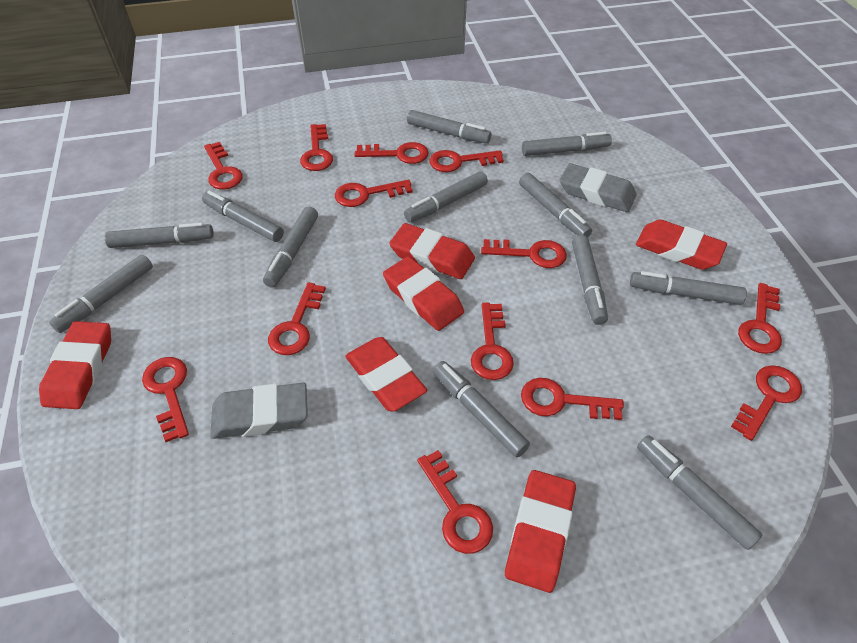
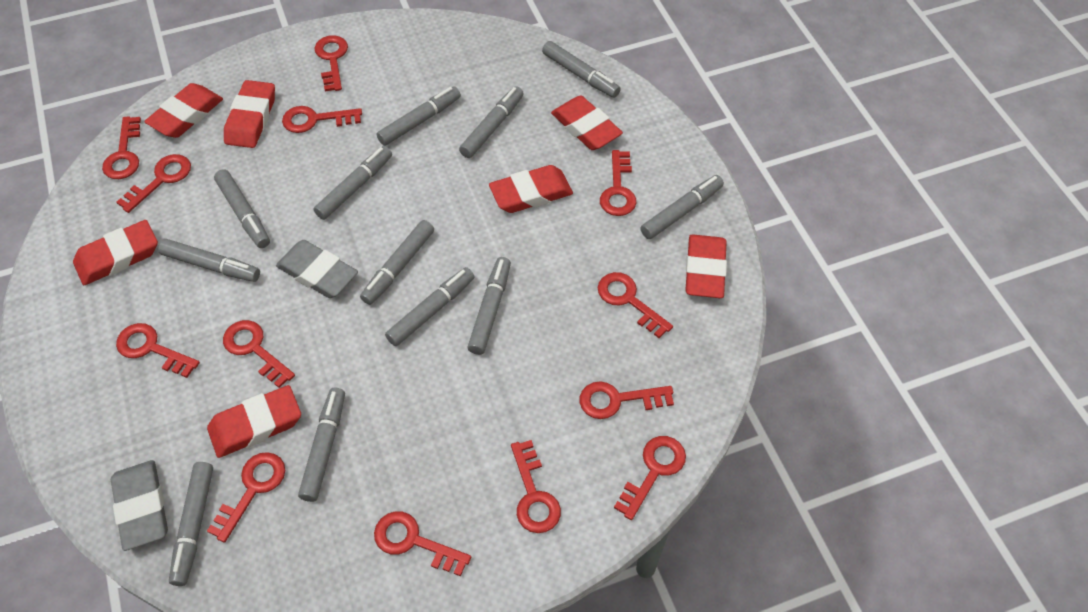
red eraser: [39,321,111,409] [345,337,427,412] [383,256,464,331] [389,223,475,279] [505,470,576,593] [636,219,727,270] = 6 -> [73,220,158,285] [144,83,223,138] [207,385,301,458] [224,80,275,148] [489,165,573,213] [551,96,623,150] [685,234,727,298] = 7

